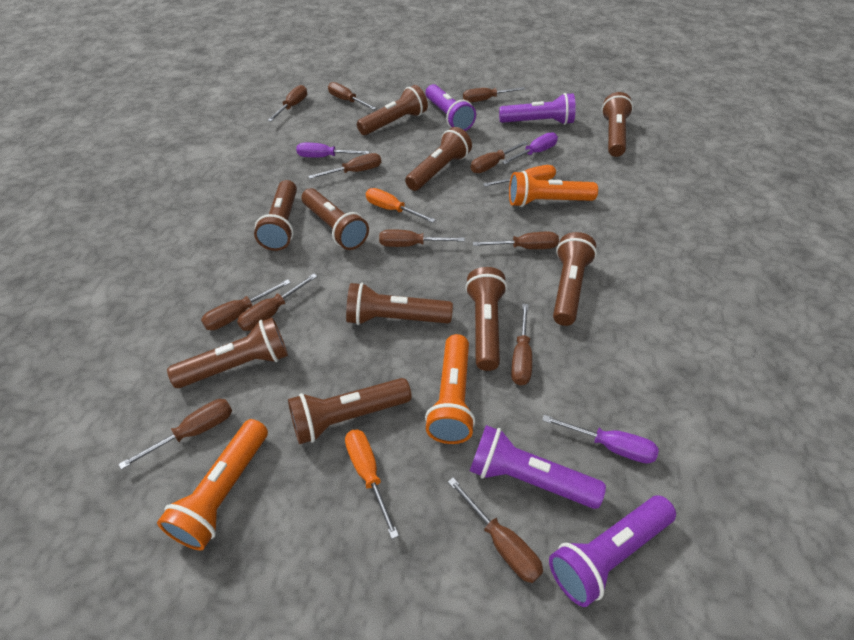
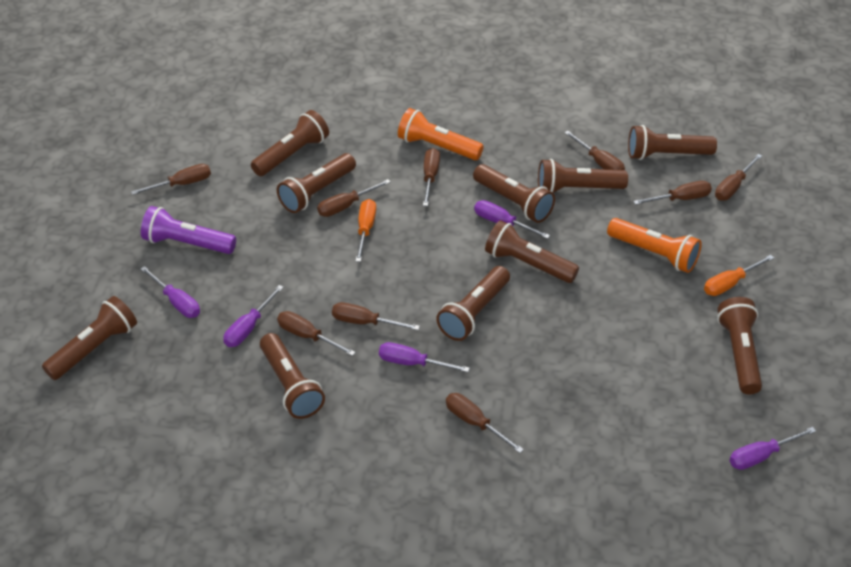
brown screwdriver: [119,399,232,470] [201,279,291,330] [237,274,318,331] [268,85,307,121] [308,153,381,179] [328,82,376,110] [379,229,465,247] [448,477,543,583] [463,87,525,102] [471,141,528,173] [473,232,559,249] [511,304,532,385] = 12 -> [131,164,211,195] [277,311,356,356] [317,179,391,217] [332,302,420,330] [423,148,440,206] [446,393,524,453] [564,130,625,170] [633,181,712,205] [715,154,762,201] = 9
orange flashlight: [157,419,268,550] [425,334,475,444] [509,171,598,207] = 3 -> [398,108,484,160] [607,218,702,273] = 2
orange screwdriver: [345,429,399,539] [366,188,436,223] [483,165,556,187] = 3 -> [356,199,376,262] [704,255,774,296] = 2
purple flashlight: [426,84,476,131] [470,425,606,509] [499,93,576,125] [549,496,676,607] = 4 -> [141,206,236,254] = 1
purple screwdriver: [296,143,369,157] [502,132,558,164] [542,415,659,464] = 3 -> [140,266,200,318] [223,285,284,347] [379,342,470,372] [474,200,550,239] [729,427,816,470] = 5

